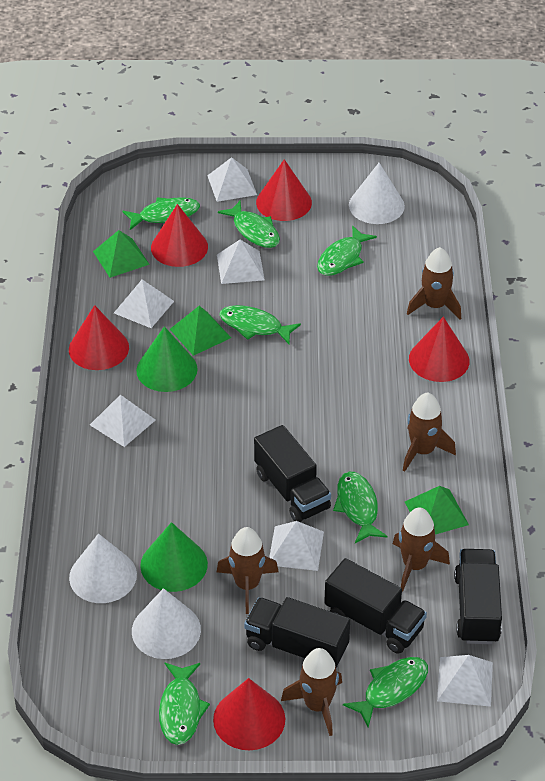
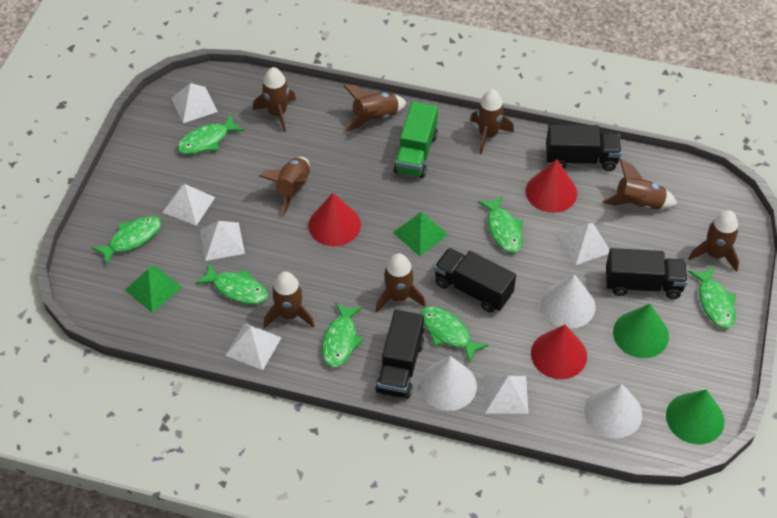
brown rocket: [217,527,279,614] [281,648,342,736] [393,507,450,592] [403,393,456,471] [407,247,461,319] = 5 -> [253,67,296,132] [259,157,310,215] [264,272,315,328] [344,85,407,131] [376,254,425,312] [470,89,514,154] [602,159,677,210] [688,210,739,272] = 8
green pyramid: [93,230,150,278] [170,306,231,356] [405,486,469,534] = 3 -> [125,265,182,313] [393,211,448,256] = 2
green truck: none = 0 -> [393,101,438,178] = 1
red cone: [69,305,129,370] [151,204,208,267] [213,678,285,750] [256,159,312,221] [409,317,470,382] = 5 -> [308,193,361,246] [526,159,577,213] [531,325,587,379] = 3

